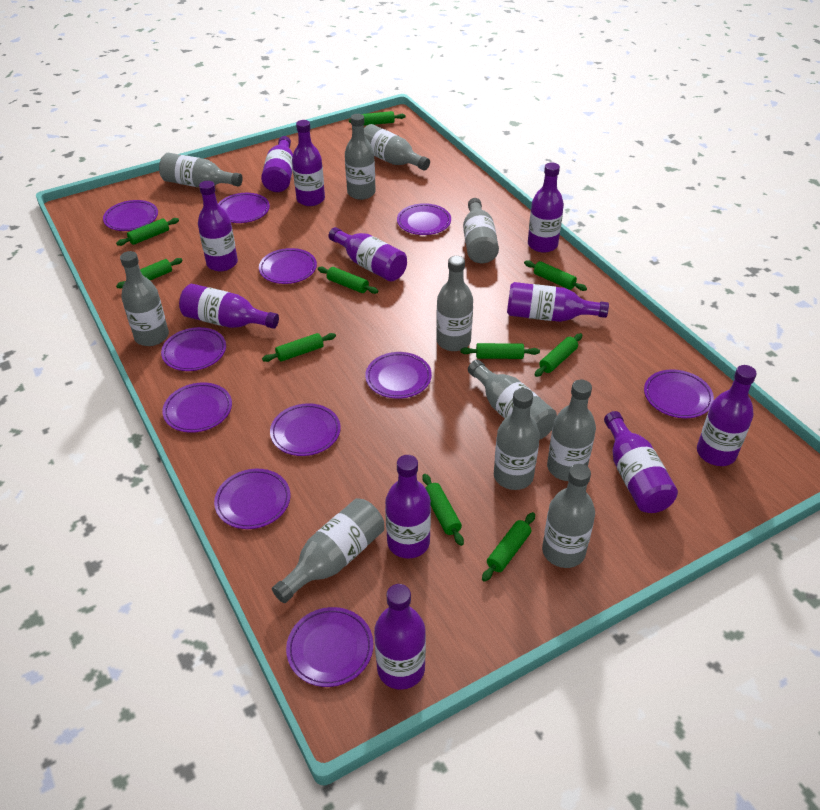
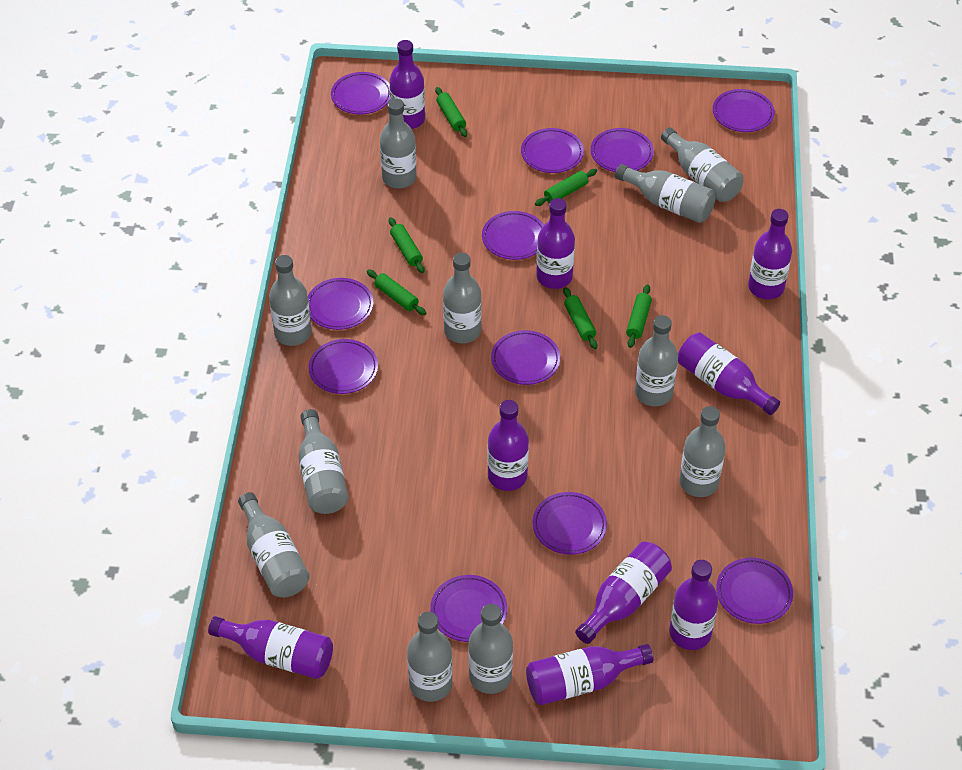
green rolling pin: [116,218,179,246] [116,258,183,288] [262,333,336,362] [318,267,378,294] [349,111,406,126] [422,474,464,546] [460,343,540,359] [482,512,535,582] [524,260,587,291] [534,333,582,377] = 10 -> [367,269,426,315] [389,217,424,273] [435,87,467,137] [535,169,597,206] [563,287,598,349] [626,285,652,348] = 6
purple bottle: [179,284,279,329] [198,181,238,271] [261,136,293,192] [292,120,325,206] [329,227,407,281] [374,584,426,690] [385,455,431,559] [507,282,609,322] [528,162,564,253] [604,411,678,513] [697,365,757,466] = 11 -> [208,616,333,679] [390,40,425,129] [487,400,529,491] [526,644,653,705] [536,198,575,289] [575,542,672,644] [669,560,718,650] [678,333,780,415] [748,209,792,299] = 9

